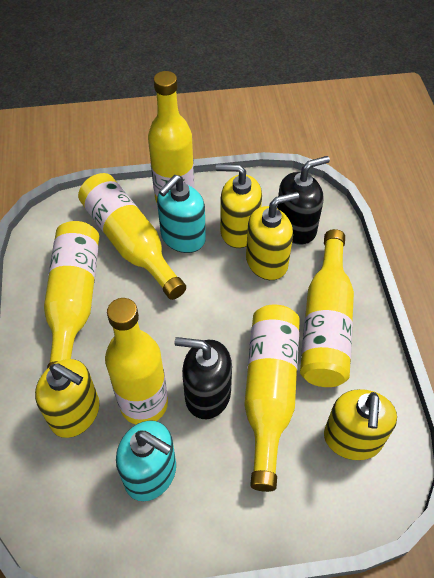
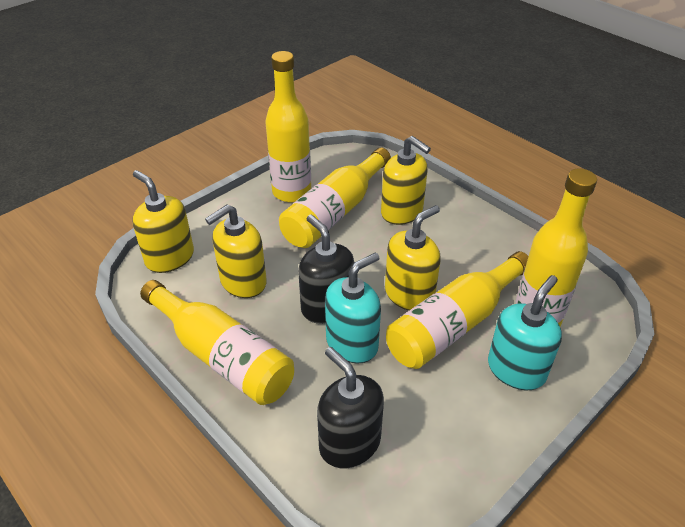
yellow bottle: [44,221,99,369] [78,173,186,300] [105,298,168,425] [148,71,195,203] [244,305,300,492] [300,229,354,387] = 6 -> [140,280,294,405] [265,51,311,202] [279,147,391,248] [386,251,529,369] [515,168,597,327] = 5

